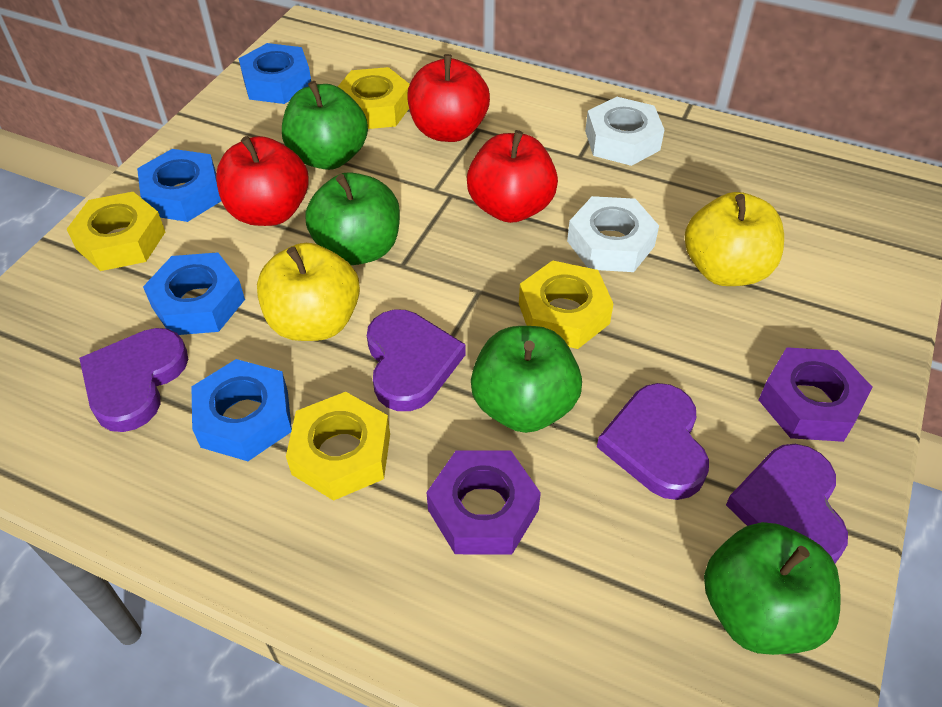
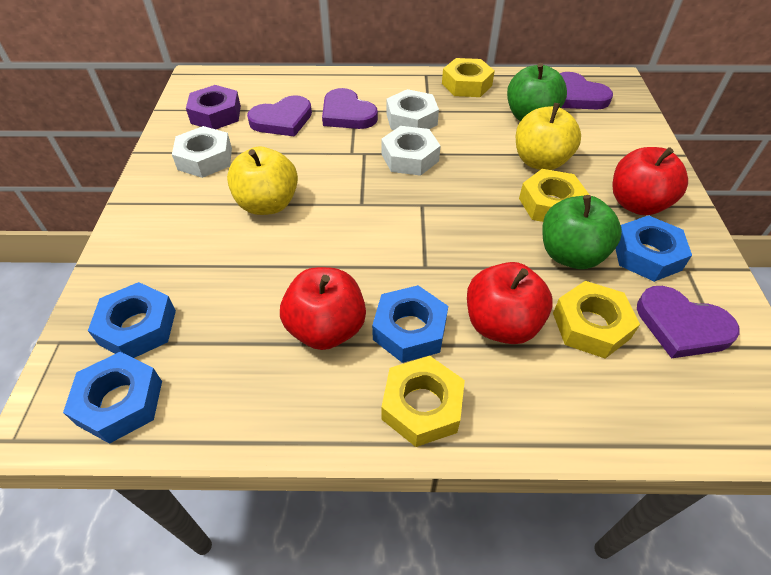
green apple: [282,81,368,170] [305,172,400,265] [471,326,582,433] [704,522,840,655] = 4 -> [507,63,567,121] [543,195,622,269] = 2
purple nut: [426,450,541,555] [759,347,873,442] = 2 -> [186,85,241,129] = 1
white nut: [567,196,659,272] [585,97,665,166] = 2 -> [172,126,232,178] [381,126,440,176] [386,89,439,130] = 3

